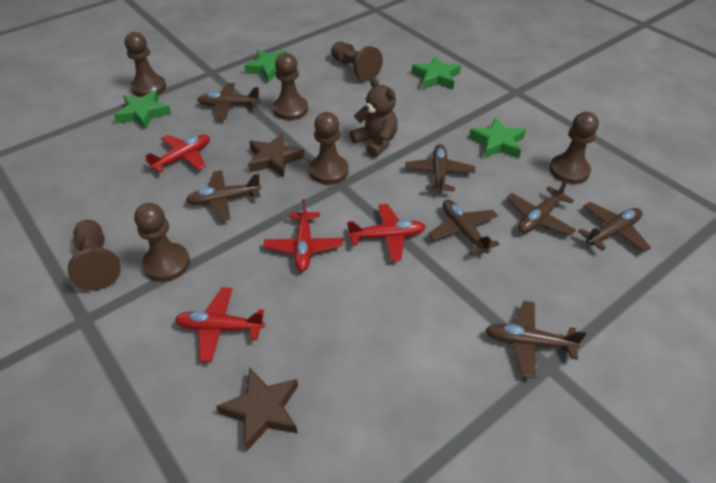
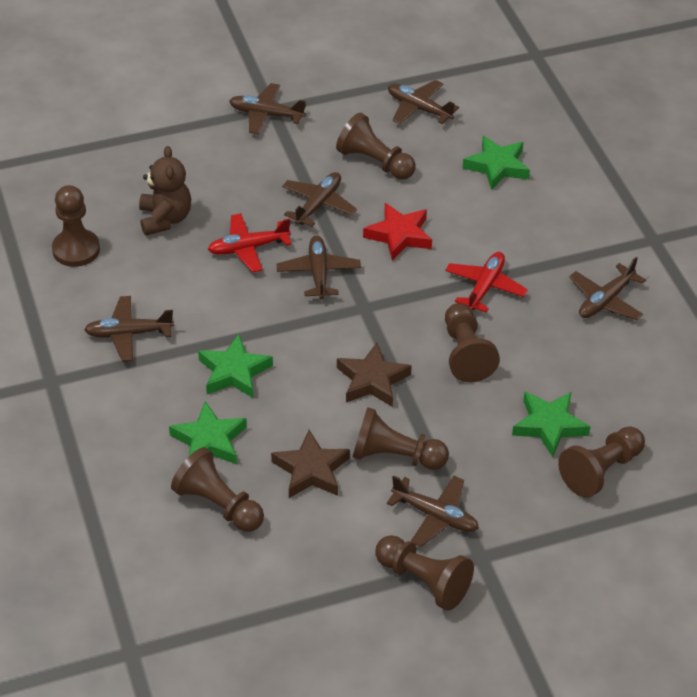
red plane: [145,134,210,173] [175,287,265,362] [264,199,343,271] [347,204,426,261] = 4 -> [208,213,292,273] [445,252,528,313] = 2
red star: none = 0 -> [363,203,432,261] = 1

